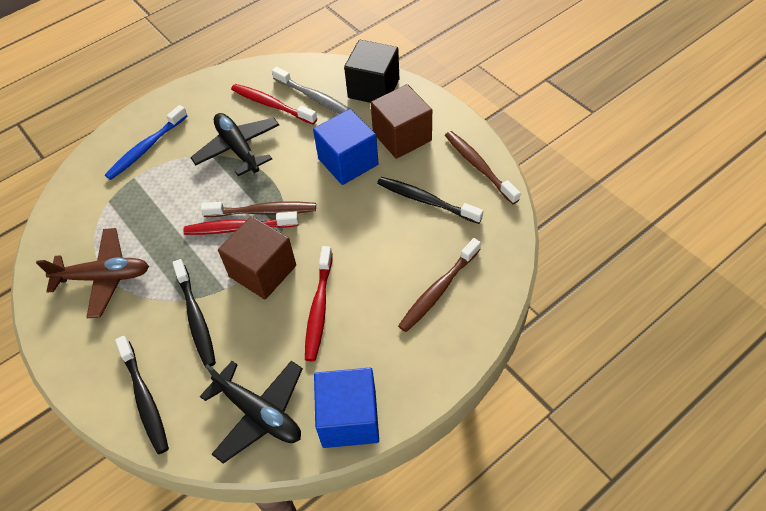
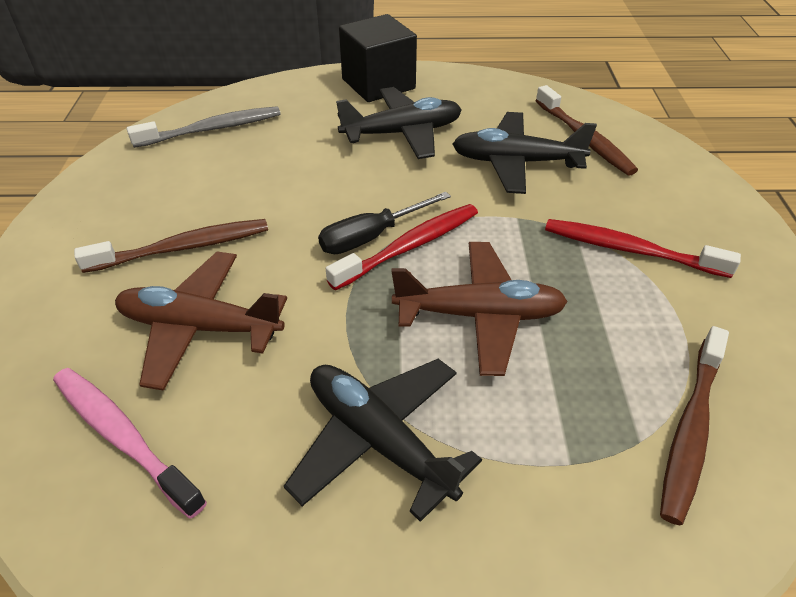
black plane: [190,113,279,176] [200,361,303,464] = 2 -> [284,359,482,522] [336,87,462,159] [452,112,597,194] = 3
black screwdriver: none = 0 -> [318,192,451,254] = 1
black toothbrush: [115,336,169,454] [173,259,216,366] [377,177,483,224] = 3 -> none = 0
blue cube: [313,109,379,185] [314,368,379,448] = 2 -> none = 0
blue toothbrush: [105,105,188,180] = 1 -> none = 0
brown cube: [218,216,296,299] [371,84,432,159] = 2 -> none = 0
brown plane: [36,228,149,318] = 1 -> [115,252,287,391] [392,242,568,376] = 2
pink toothbrush: none = 0 -> [53,368,207,519] = 1
red toothbrush: [183,211,298,235] [231,84,317,124] [305,246,333,361] = 3 -> [326,204,478,290] [545,219,741,278] = 2

